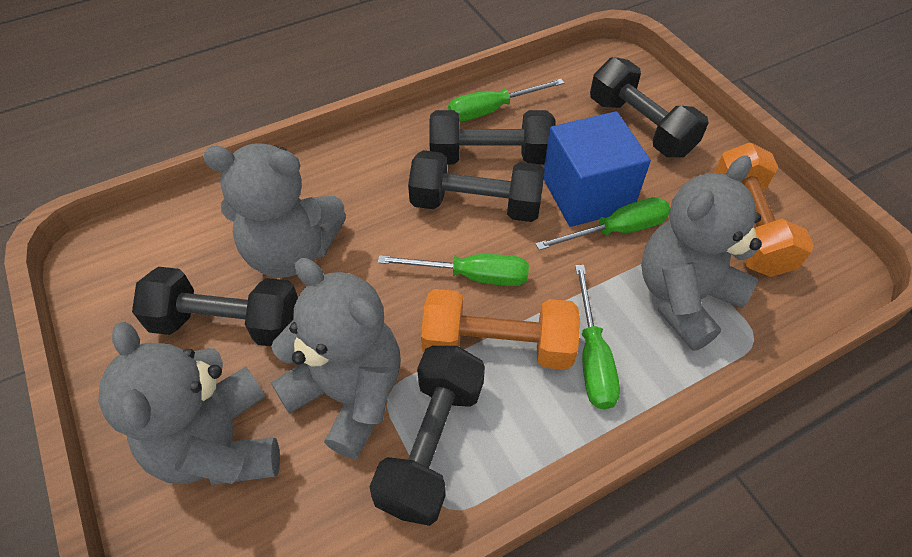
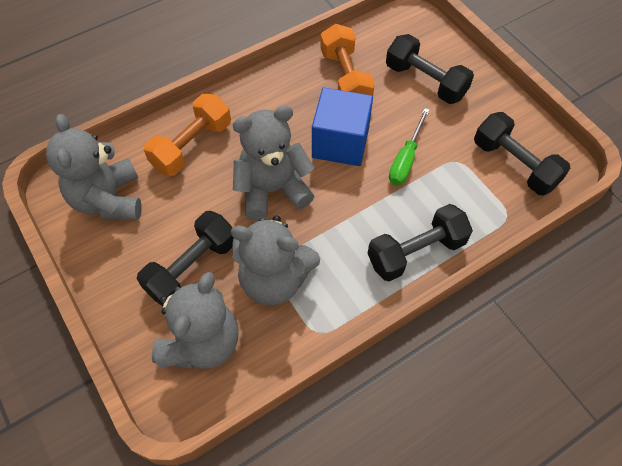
black dumbbell: [132,267,298,346] [369,346,485,526] [408,150,545,222] [429,110,555,165] [590,57,709,157] = 5 -> [137,211,234,306] [367,204,473,281] [386,34,474,104] [474,112,570,195] = 4
green screwdriver: [378,254,529,286] [448,79,564,121] [536,197,671,250] [575,265,620,410] = 4 -> [389,108,430,185] = 1

